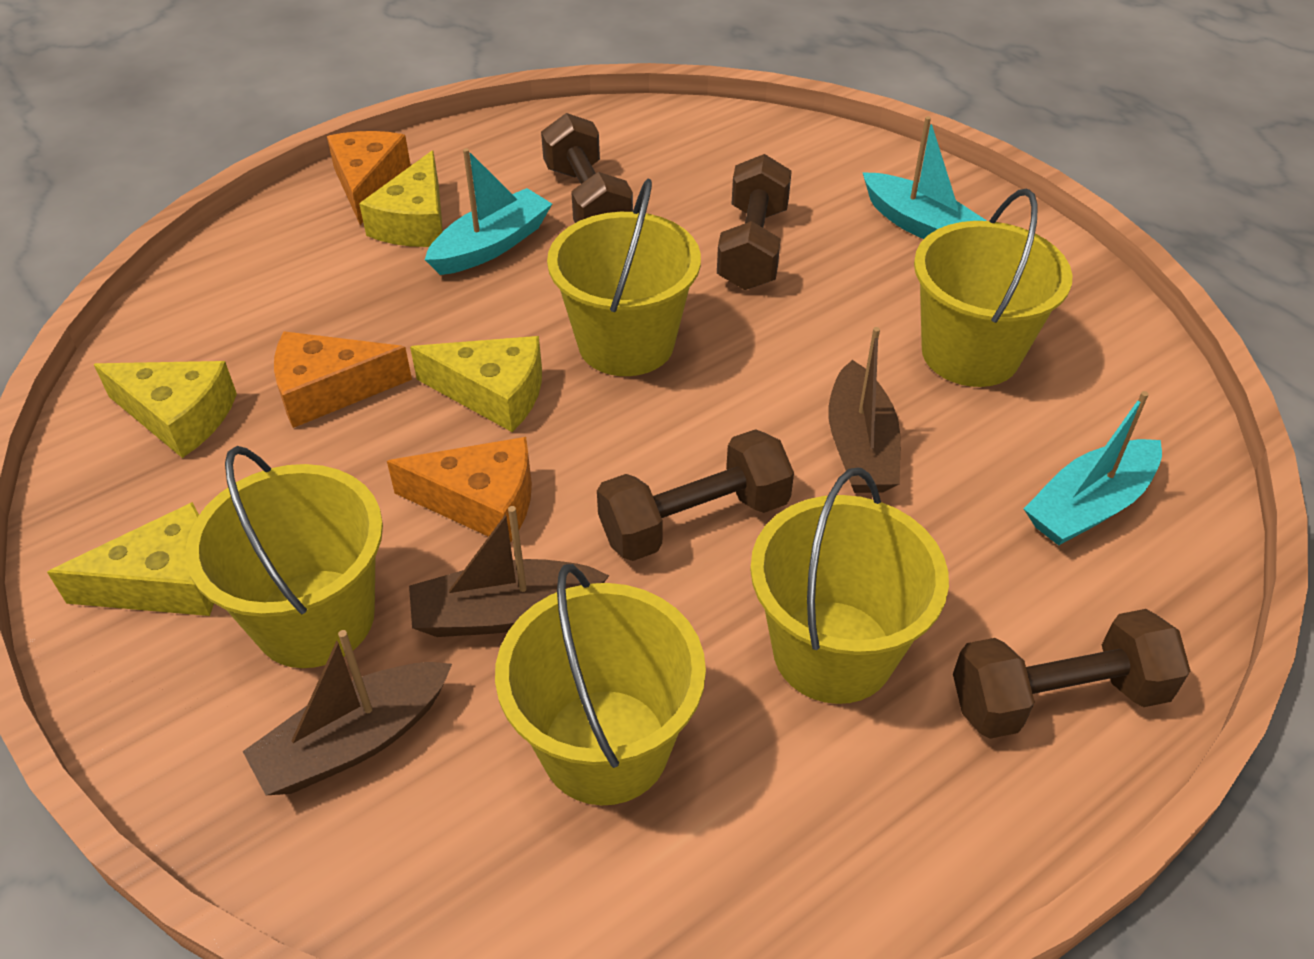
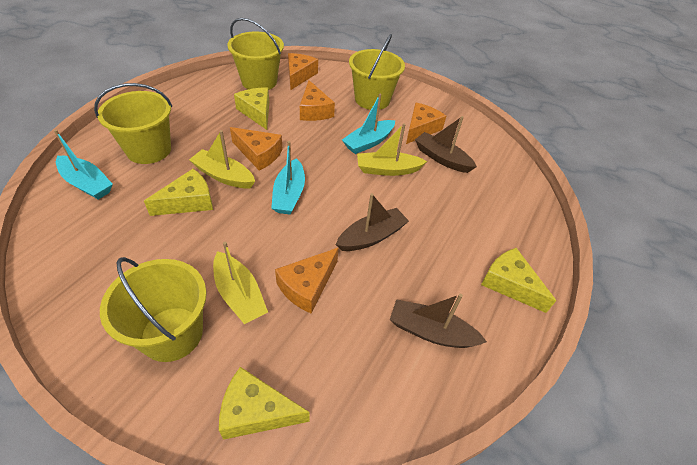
brown dumbbell: [541,113,633,223] [597,429,794,561] [717,154,792,290] [953,609,1190,739] = 4 -> none = 0
orange cheese: [274,331,412,428] [327,131,411,225] [387,437,532,543] = 3 -> [230,127,283,170] [275,248,339,314] [288,53,318,90] [300,80,335,121] [406,103,446,144] = 5
yellow boat: none = 0 -> [189,130,255,188] [213,242,268,324] [357,123,427,176] = 3
yellow bucket: [186,446,383,668] [495,564,706,805] [547,179,701,376] [750,468,949,704] [914,189,1072,387] = 5 -> [94,83,172,164] [100,257,207,362] [227,18,284,90] [349,34,405,110] = 4

